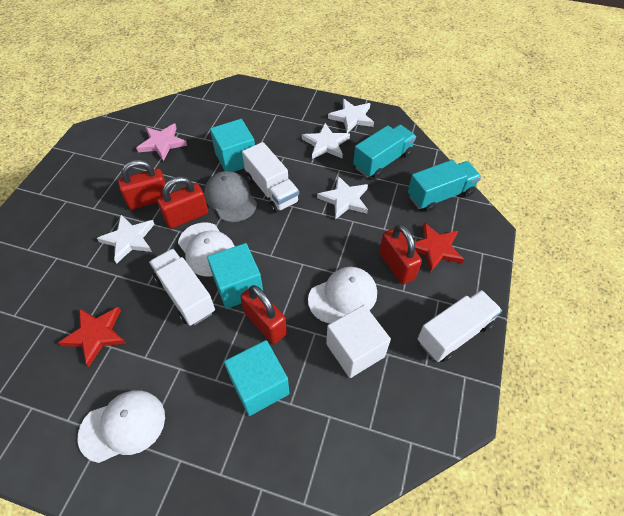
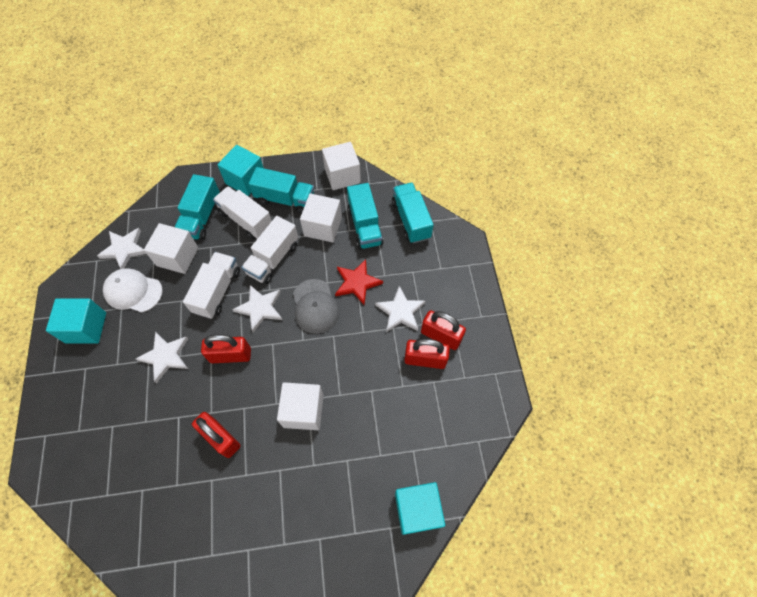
pink star: [136,123,187,161] = 1 -> none = 0
red star: [58,307,126,367] [415,223,464,273] = 2 -> [335,259,383,305] = 1
turquoise truck: [353,125,416,179] [408,160,481,212] = 2 -> [175,174,220,240] [249,167,314,213] [347,183,384,249] [392,182,434,244] = 4
white cap: [78,390,165,463] [178,222,235,277] [308,267,377,323] = 3 -> [103,268,163,313] = 1
white cube: [326,305,391,378] = 1 -> [144,223,198,274] [277,382,324,430] [300,194,342,243] [322,142,361,190] = 4

